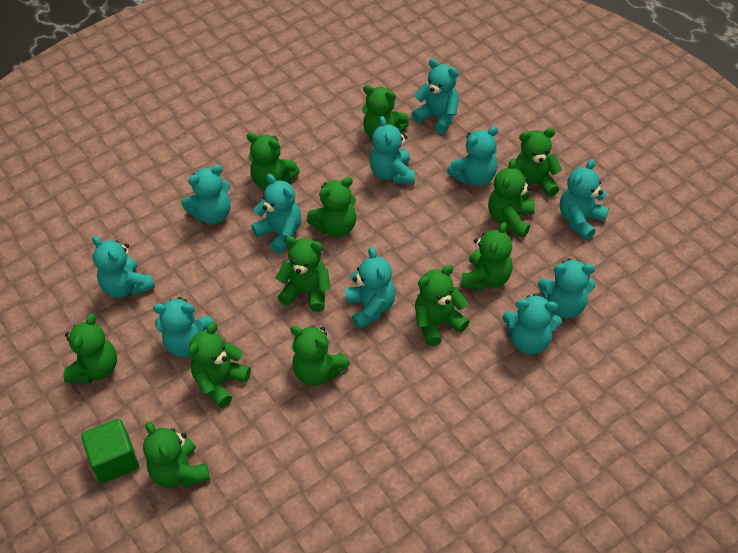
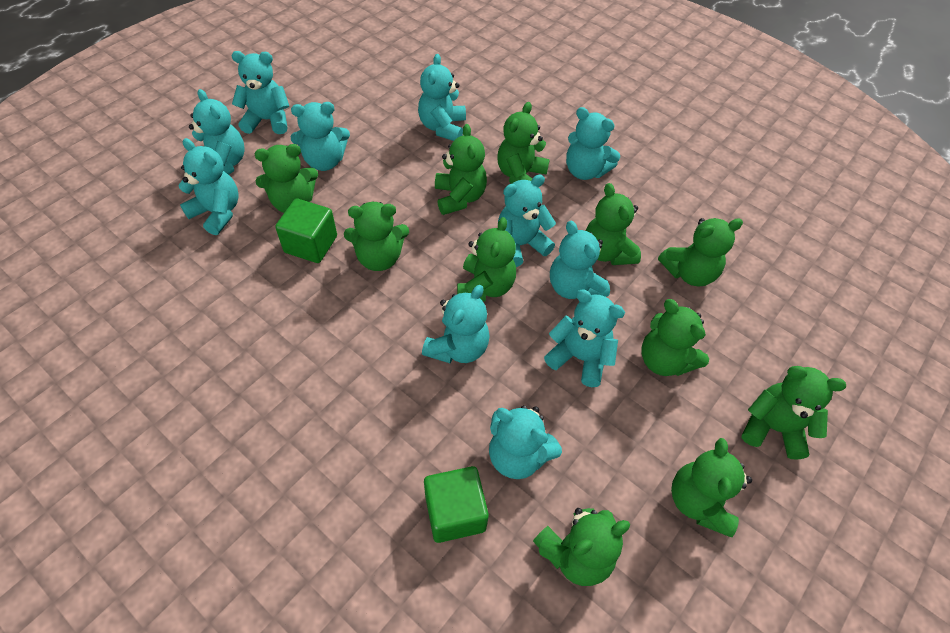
green cube: [81,419,139,483] = 1 -> [275,198,337,263] [424,466,489,543] = 2
green teddy bear: [63,313,117,383] [143,422,210,488] [188,322,251,408] [247,133,300,190] [276,236,331,312] [290,326,350,386] [307,177,356,237] [362,85,409,139] [415,265,469,346] [461,222,513,290] [488,159,535,238] [515,128,562,200] = 12 -> [255,144,318,213] [344,201,409,271] [435,124,487,215] [457,217,516,301] [497,102,550,184] [533,508,630,586] [586,183,641,265] [641,299,709,376] [658,218,743,287] [671,438,752,537] [741,366,846,460] = 11

